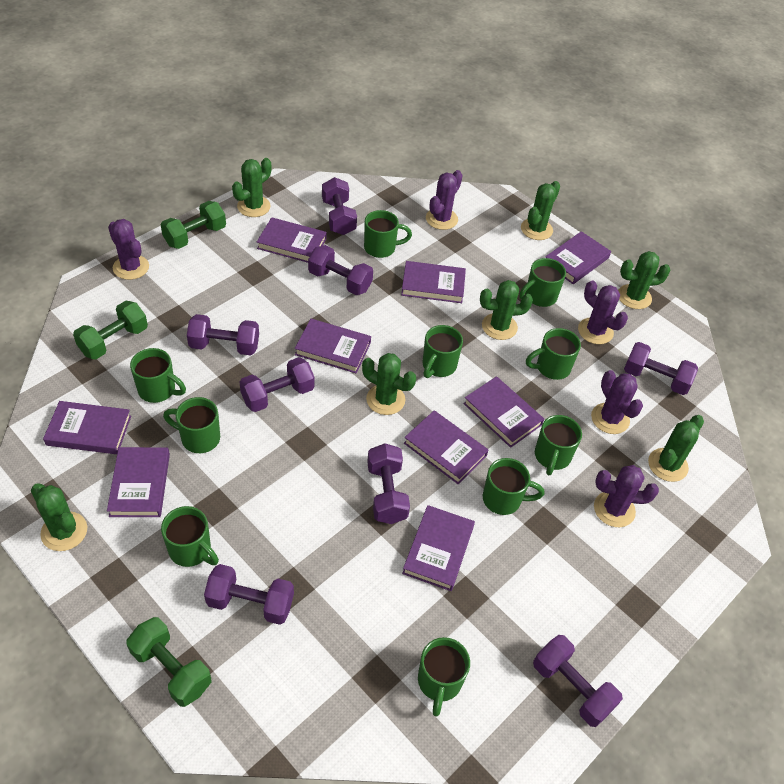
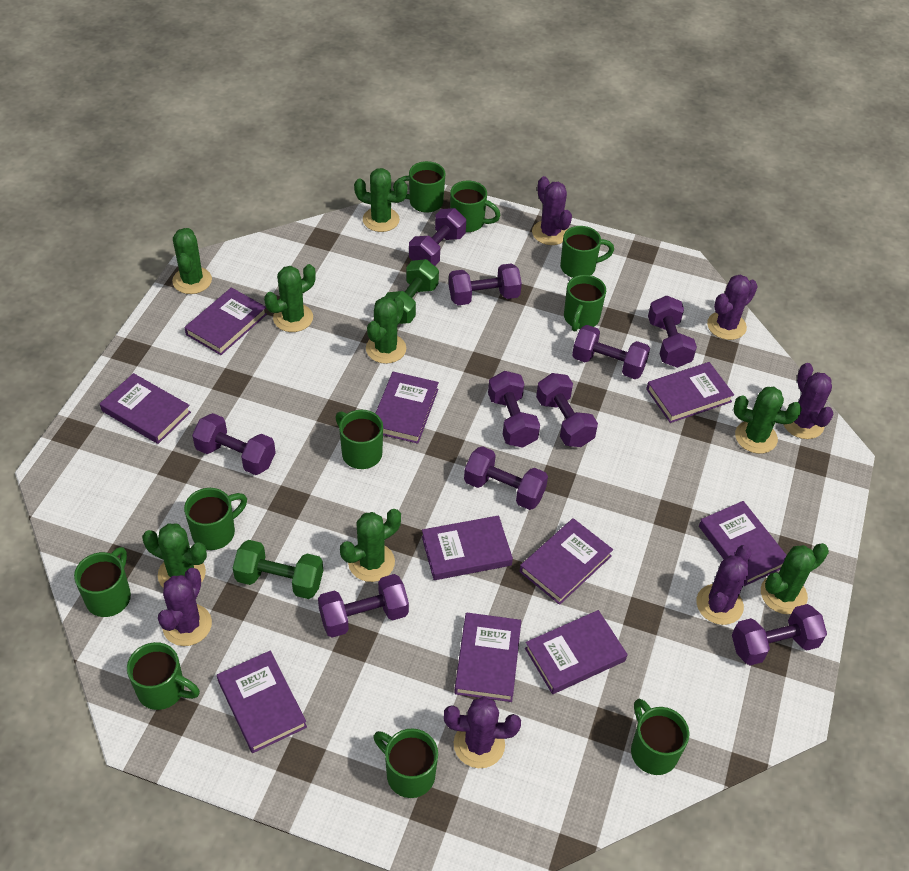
green cactus: [31,484,87,551] [232,158,272,217] [362,353,416,415] [480,280,533,340] [521,181,560,240] [618,251,671,309] [648,415,704,482] = 7 -> [142,524,207,588] [172,228,212,294] [264,264,316,332] [340,509,401,582] [354,168,408,232] [366,297,406,364] [733,387,802,454] [761,543,829,614] = 8
green dumbbell: [73,301,148,359] [126,617,211,707] [161,201,226,249] = 3 -> [233,540,323,599] [385,259,439,324] = 2
purple book: [43,401,131,454] [107,447,170,517] [257,217,327,263] [295,319,371,374] [401,261,466,303] [402,505,475,591] [404,410,488,484] [463,376,544,448] [545,231,611,284] = 9 -> [100,373,191,444] [184,287,267,355] [217,651,307,753] [375,372,439,444] [422,515,513,580] [454,613,521,702] [520,518,613,605] [525,610,628,694] [646,362,734,423] [699,501,786,586] = 10
purple cactus: [108,219,149,280] [426,170,463,230] [578,280,628,344] [591,370,643,434] [594,465,659,527] = 5 -> [158,568,212,646] [444,697,521,768] [532,176,572,245] [696,545,752,625] [707,275,758,340] [783,363,834,439] = 6
purple dumbbell: [187,314,259,355] [204,564,294,625] [240,357,315,412] [308,245,373,295] [322,177,357,235] [367,443,410,524] [533,635,623,727] [624,342,698,395] = 8 -> [192,413,276,475] [318,574,409,638] [409,208,466,266] [449,263,522,305] [464,446,548,510] [488,371,540,448] [536,373,598,447] [572,325,650,379] [648,295,697,368] [732,604,827,665] = 10

